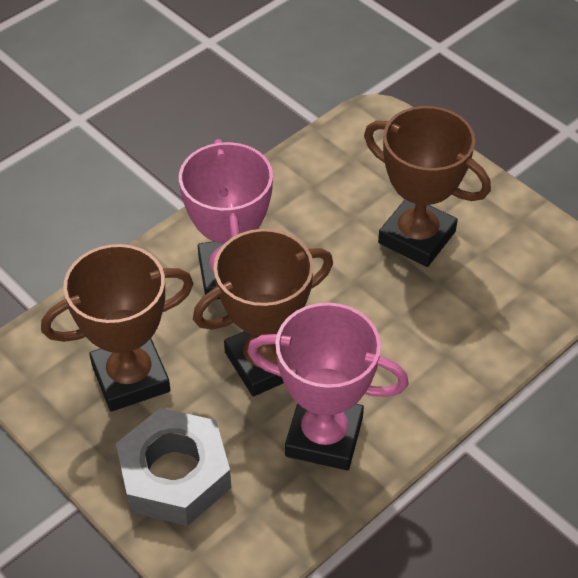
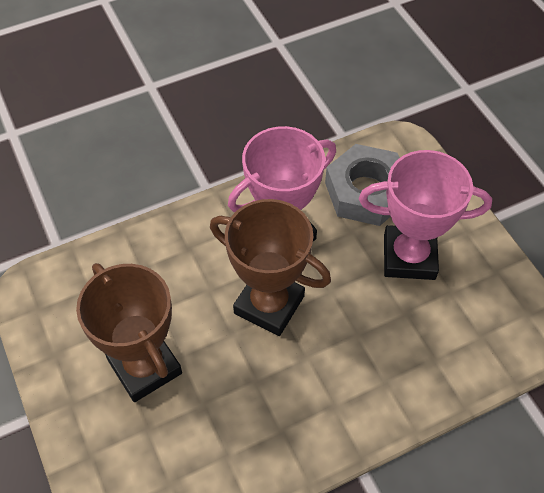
brown trophy: [41,244,194,412] [193,229,333,396] [364,106,491,267] = 3 -> [76,263,182,402] [210,199,331,336] = 2

